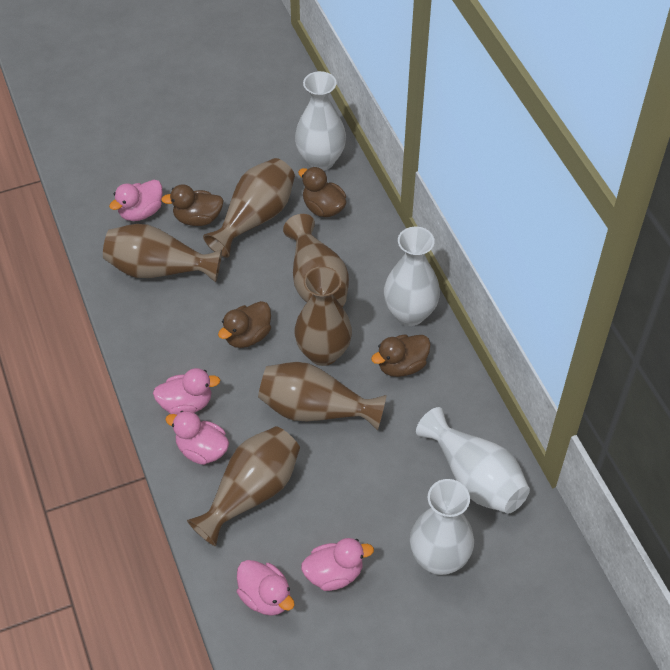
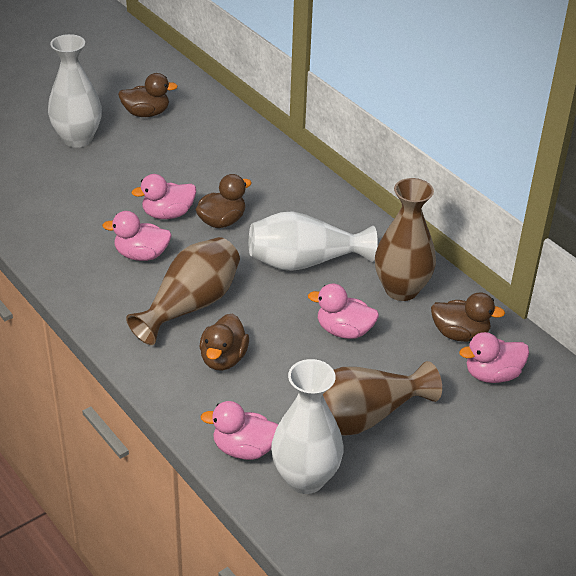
brown vase: [103,224,222,283] [187,426,300,546] [203,158,295,258] [258,362,386,430] [283,214,349,307] [294,267,352,366] = 6 -> [126,237,240,345] [323,361,442,436] [375,178,436,301] = 3
white vase: [295,71,346,171] [384,227,440,326] [410,479,474,575] [416,407,530,514] = 4 -> [48,34,102,148] [249,211,378,271] [271,359,344,494] = 3

